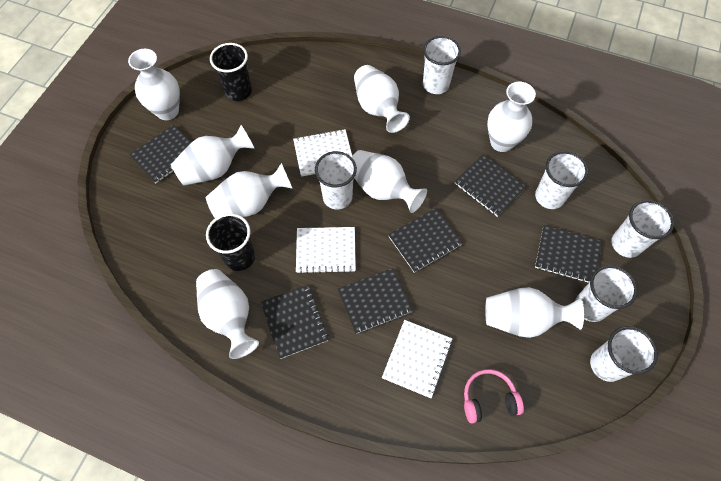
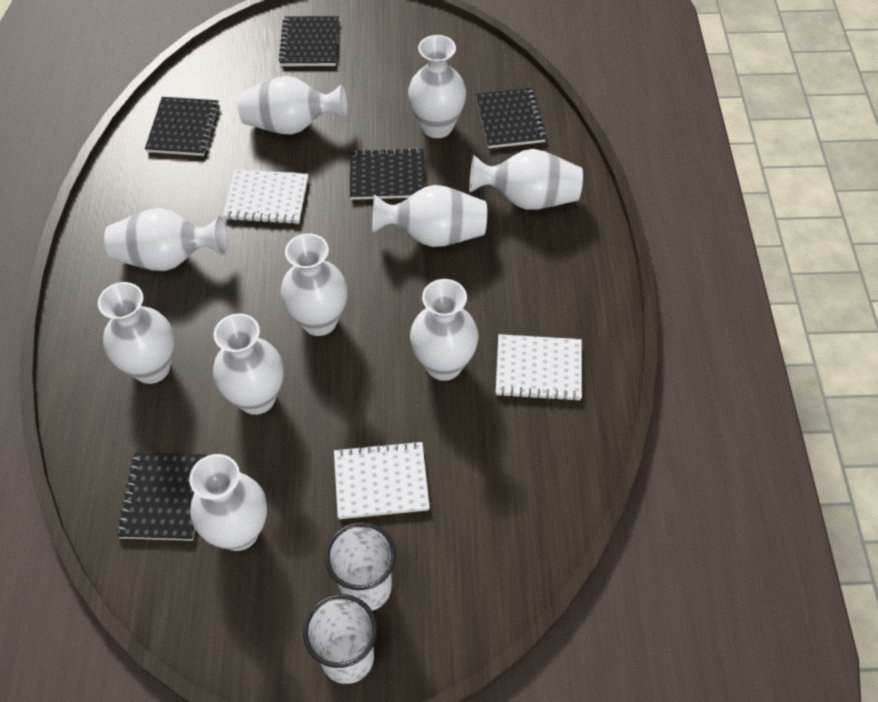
black cup: [206,213,255,271] [210,43,252,101] = 2 -> none = 0
black notebook: [129,124,191,183] [261,285,328,359] [338,268,413,334] [388,208,463,273] [455,155,526,217] [535,225,602,283] = 6 -> [116,452,207,541] [145,97,220,156] [279,16,339,66] [350,147,425,200] [476,88,547,148] = 5
pink headphones: [464,369,524,424] = 1 -> none = 0
white cup: [315,151,357,209] [423,36,461,94] [535,151,588,209] [575,265,637,322] [590,326,658,382] [611,200,674,258] = 6 -> [303,594,377,684] [325,522,396,611] = 2
white vase: [128,49,180,120] [171,125,255,186] [196,269,259,359] [206,163,293,218] [352,150,427,213] [354,65,410,133] [485,287,584,338] [487,82,536,152] = 8 -> [98,282,174,384] [104,208,227,271] [189,454,267,551] [213,313,284,415] [238,76,347,135] [281,233,347,336] [373,185,487,247] [408,35,466,138] [410,279,478,381] [469,149,583,210] = 10

